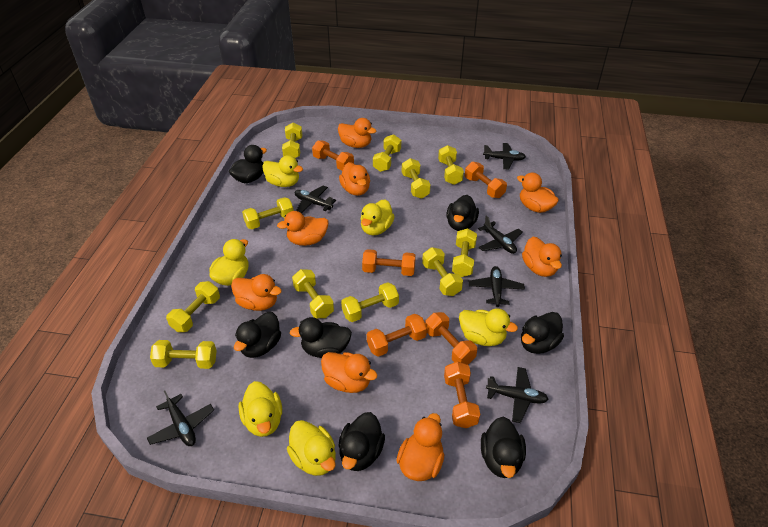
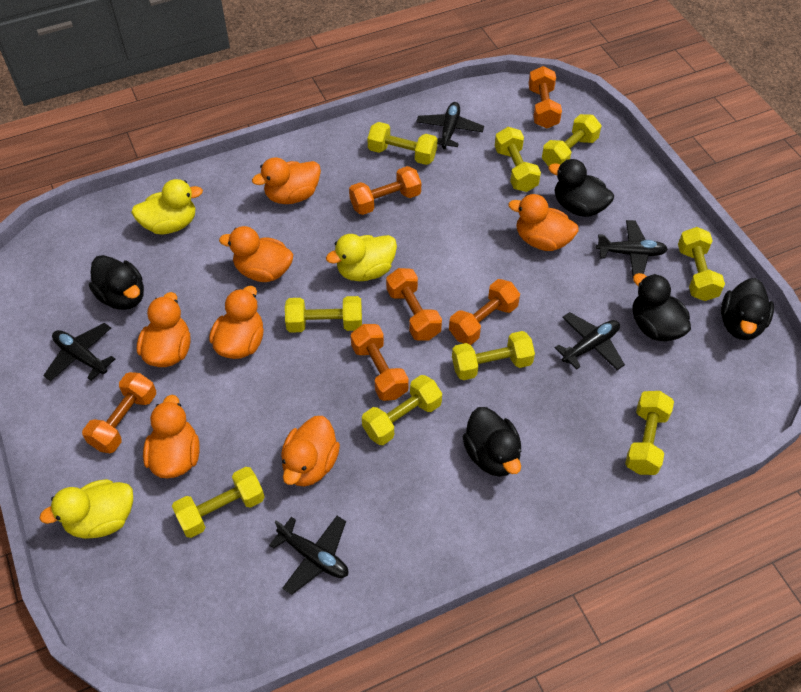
black duck: [229,145,267,183] [234,312,281,358] [290,317,352,358] [338,412,385,471] [446,195,479,231] [481,417,526,478] [521,312,564,354] = 7 -> [89,255,144,310] [463,407,521,477] [548,159,614,217] [632,273,691,341] [721,278,774,340] = 5
black plane: [147,390,214,446] [295,185,336,213] [469,266,525,307] [478,215,523,254] [483,143,526,170] [486,367,548,423] = 6 -> [43,323,115,381] [269,516,348,595] [416,102,484,149] [555,312,625,370] [596,220,668,276] = 5
orange duck: [231,274,282,311] [277,211,328,246] [321,352,378,393] [338,118,377,148] [339,162,370,196] [396,413,444,481] [517,173,559,213] [522,237,562,277] = 8 -> [137,292,190,367] [143,395,200,478] [209,286,264,359] [219,226,293,282] [252,158,321,204] [281,416,340,487] [508,194,579,251] = 7
yellow duck: [209,239,249,286] [239,381,282,437] [262,155,303,187] [287,420,336,476] [361,199,395,235] [459,309,518,346] = 6 -> [40,479,133,539] [131,179,203,234] [326,234,397,281] = 3
yellow dumbbell: [150,340,217,369] [166,281,220,332] [242,197,294,229] [282,123,302,158] [292,269,334,318] [341,282,399,322] [373,134,401,172] [402,158,431,199] [422,247,463,296] [438,145,464,185] [452,228,477,277] = 11 -> [172,467,265,538] [285,296,362,333] [362,375,442,445] [367,122,437,165] [452,331,535,380] [495,127,541,192] [542,114,601,167] [625,391,674,475] [678,227,725,301] = 9

